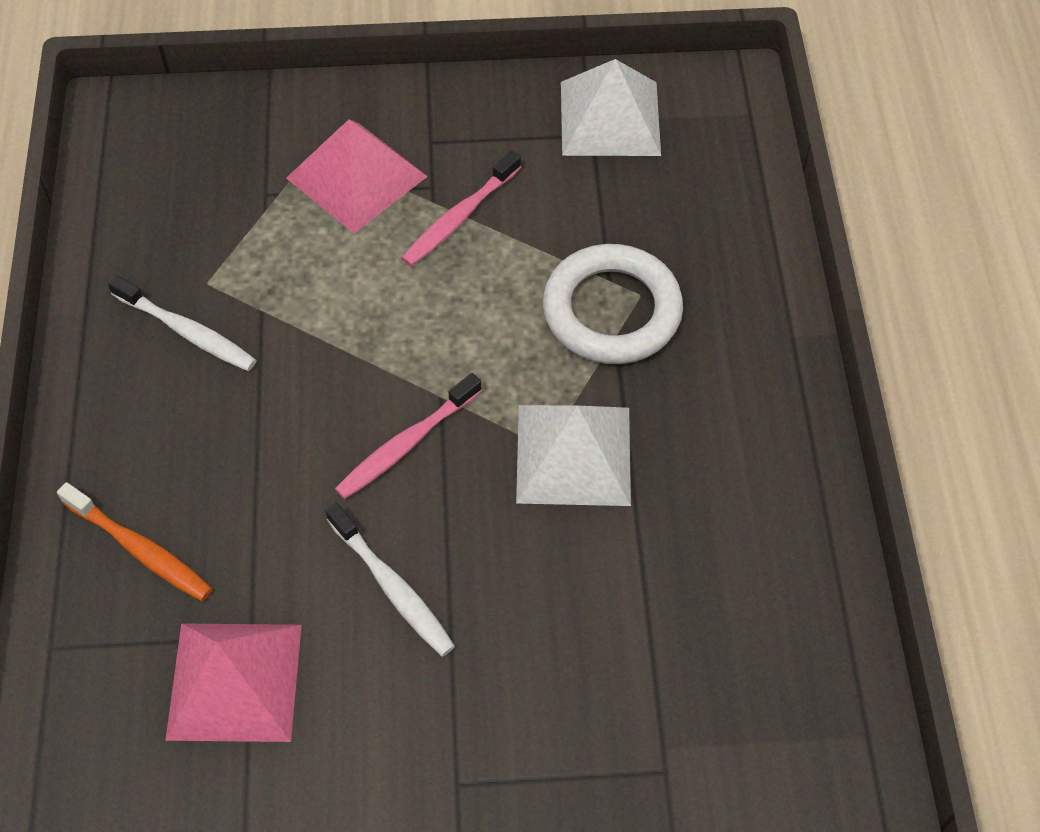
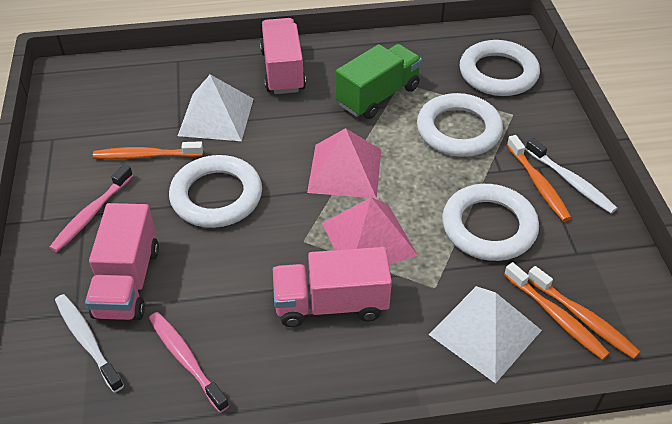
green truck: none = 0 -> [336,44,422,119] = 1
orange toothbrush: [57,482,213,601] = 1 -> [93,141,203,159] [504,262,610,360] [507,135,571,221] [528,266,640,359] = 4
pink truck: none = 0 -> [85,203,159,320] [260,18,306,94] [273,247,392,327] = 3
white ring: [543,244,683,364] = 1 -> [169,155,262,228] [417,93,503,157] [442,184,539,261] [460,40,540,96] = 4

